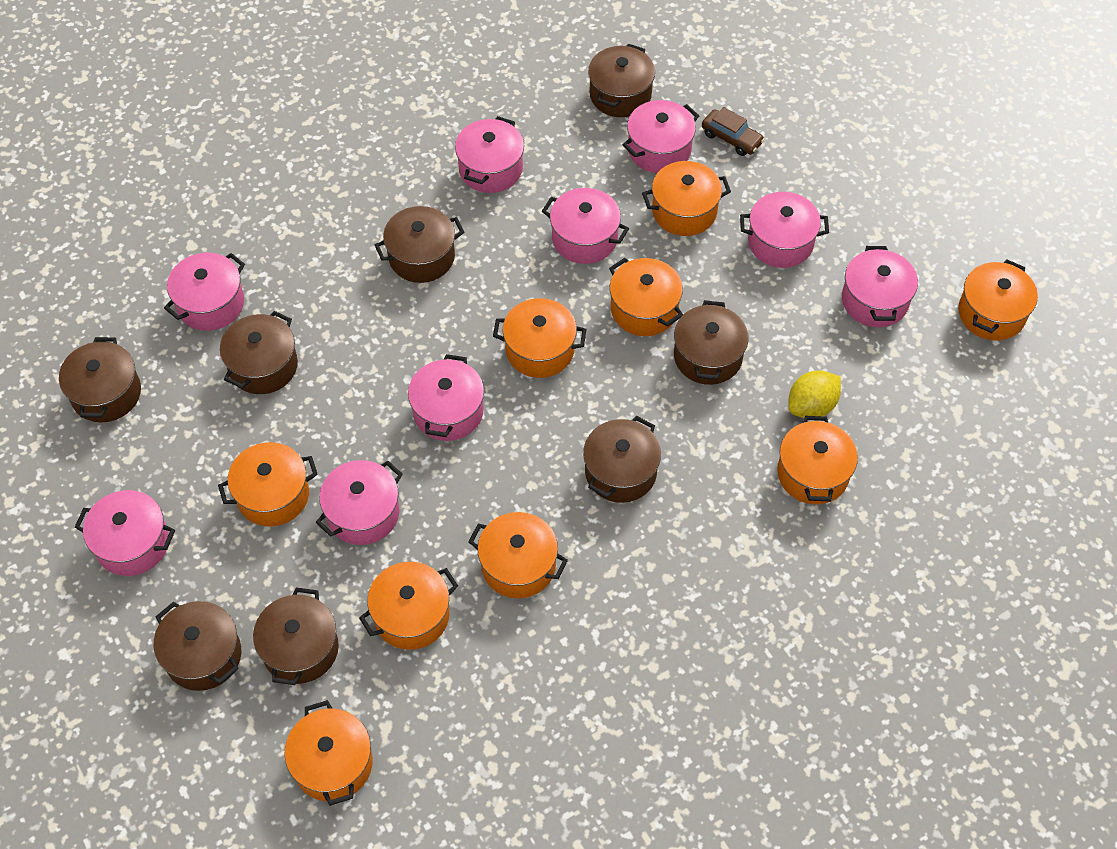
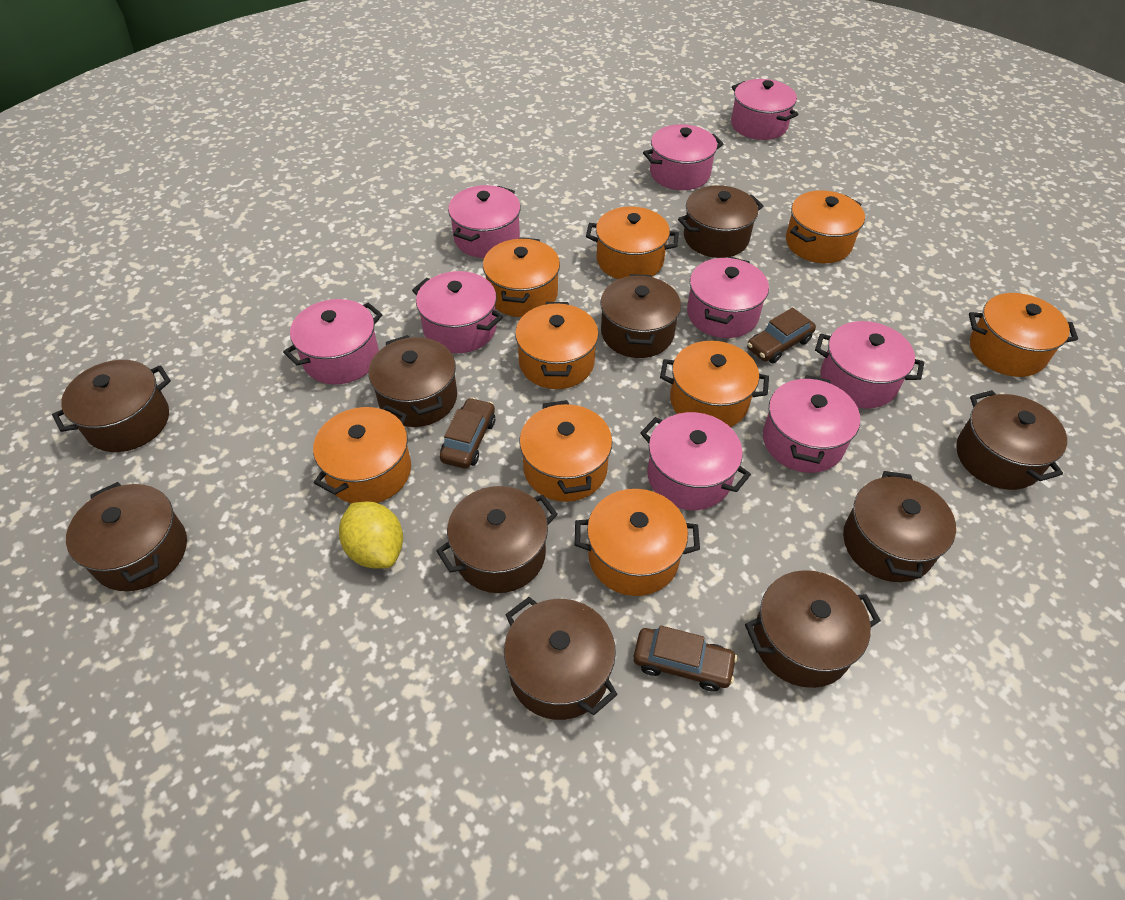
brown car: [702,107,765,156] = 1 -> [440,397,495,468] [633,625,737,692] [747,308,816,364] = 3
brown pot: [59,337,141,422] [154,601,241,691] [220,311,298,394] [253,587,339,685] [375,206,464,283] [583,416,661,503] [588,44,655,117] [674,300,749,385] = 8 -> [52,360,171,452] [66,482,187,591] [369,335,457,427] [436,486,558,593] [504,597,618,720] [600,274,681,358] [678,185,763,258] [745,570,881,688] [843,471,956,582] [956,390,1067,490] = 10

